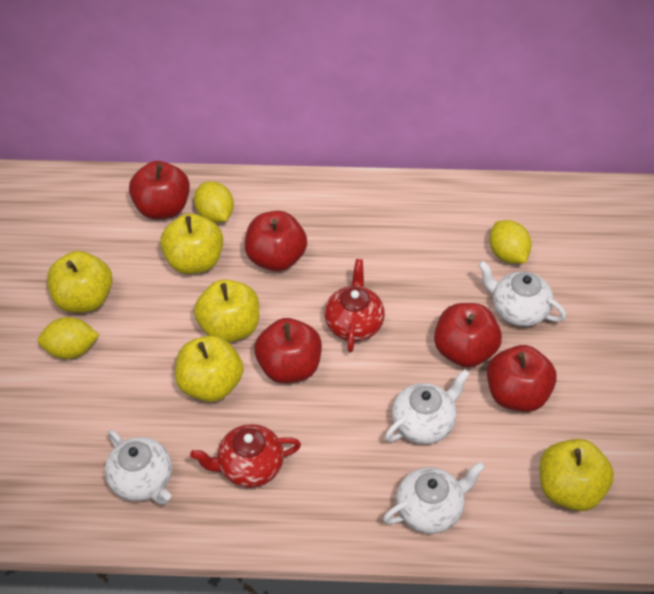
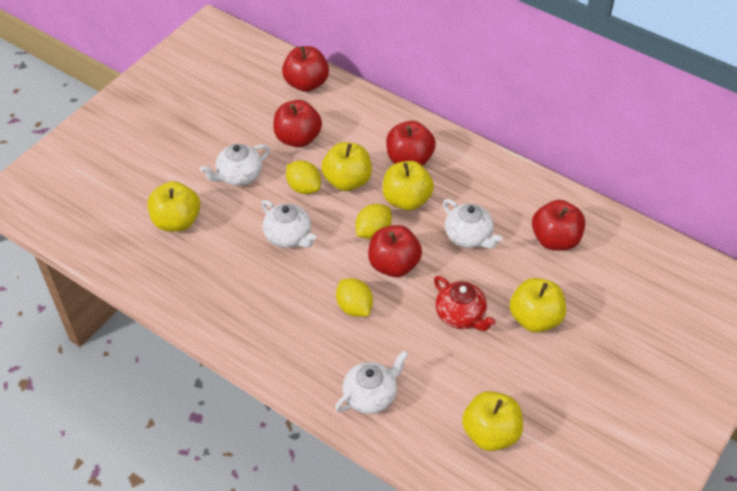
red teapot: [190,424,301,488] [324,259,385,352] = 2 -> [434,276,496,331] = 1

